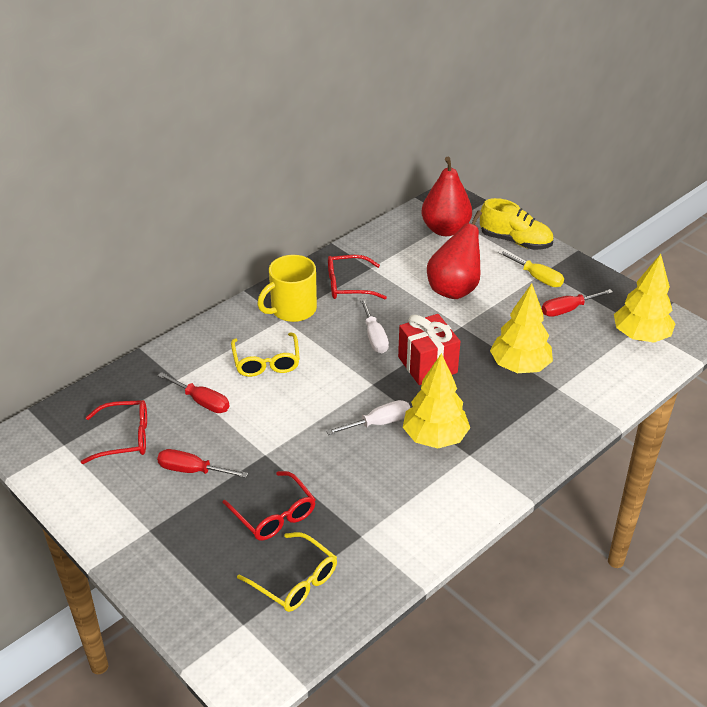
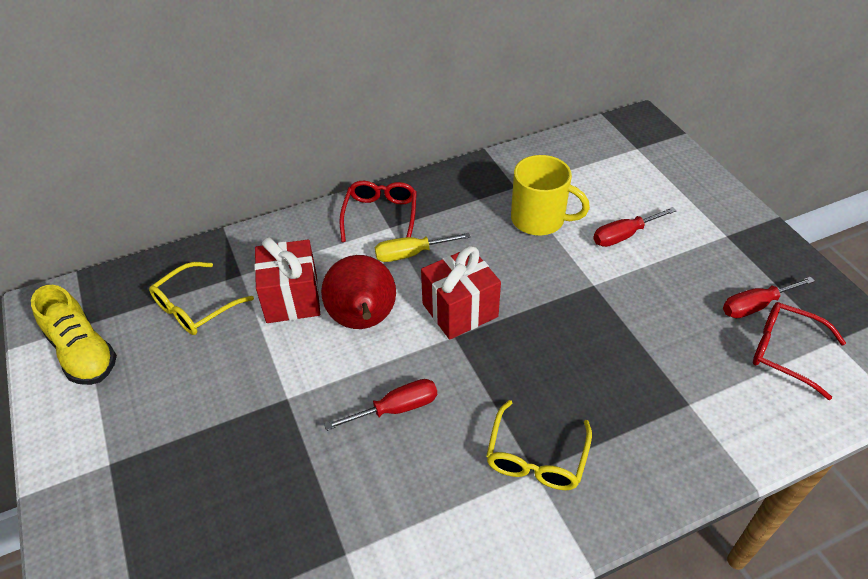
red gift: [398,314,461,385] = 1 -> [254,237,320,323] [421,246,501,340] = 2
red glasses: [81,400,147,464] [223,471,316,541] [328,255,387,299] = 3 -> [339,181,417,242] [753,302,846,400] = 2
red pear: [421,157,472,236] [427,211,482,299] = 2 -> [321,255,396,329] = 1
white screwdriver: [326,400,410,435] [360,298,389,353] = 2 -> none = 0
yellow tree: [403,353,470,449] [490,283,553,373] [614,254,676,343] = 3 -> none = 0

